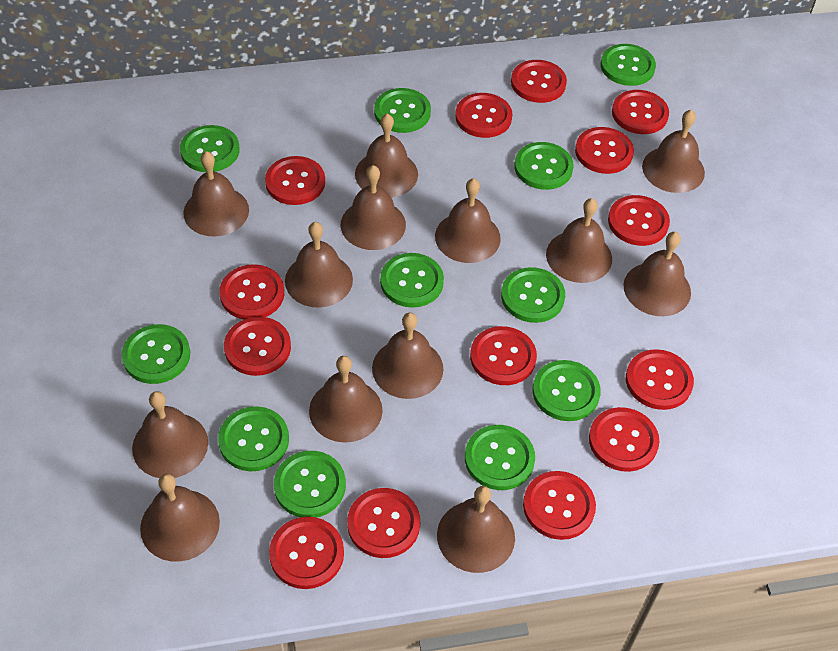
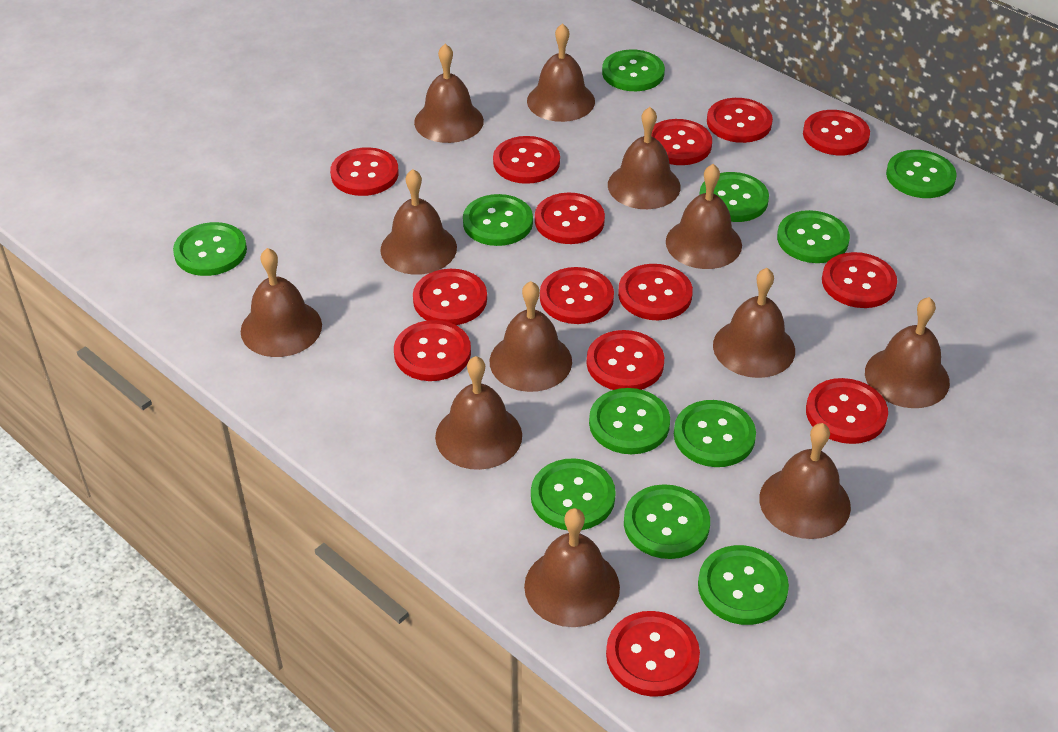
brown bell: [132,391,208,478] [140,474,220,562] [183,151,249,237] [285,222,353,308] [309,356,383,443] [341,165,406,250] [355,114,418,198] [372,313,443,399] [435,178,501,263] [437,486,515,573] [546,198,612,283] [623,232,691,316] [642,109,705,193] = 13 -> [241,248,322,357] [380,169,457,275] [414,44,484,143] [435,356,522,470] [490,281,572,392] [524,508,620,627] [527,23,595,122] [608,107,681,209] [666,164,742,269] [713,268,795,378] [759,423,851,539] [865,297,950,408] = 12

